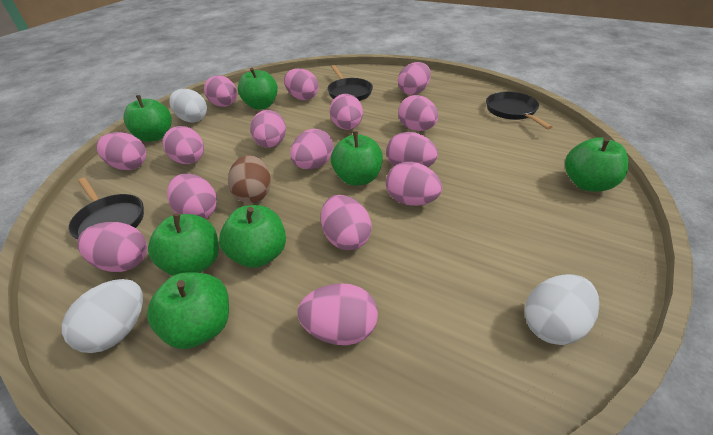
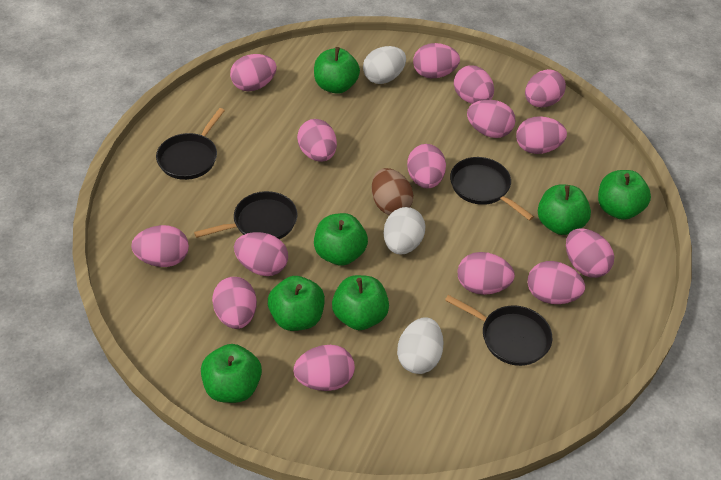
black pan: [68,178,144,240] [327,65,373,101] [486,91,552,130] = 3 -> [156,108,225,180] [194,191,298,239] [445,295,552,366] [450,157,534,221] = 4

